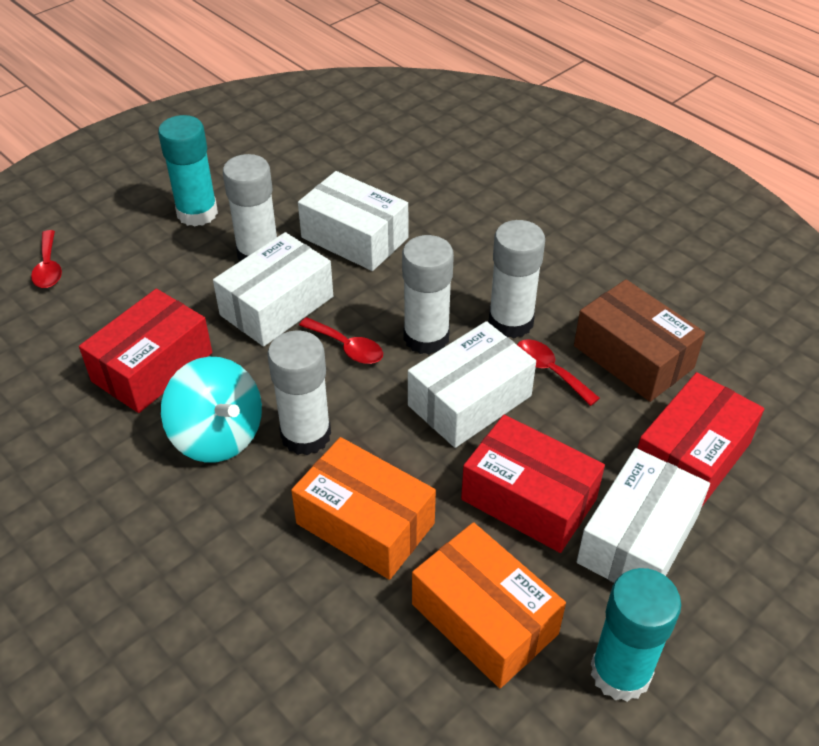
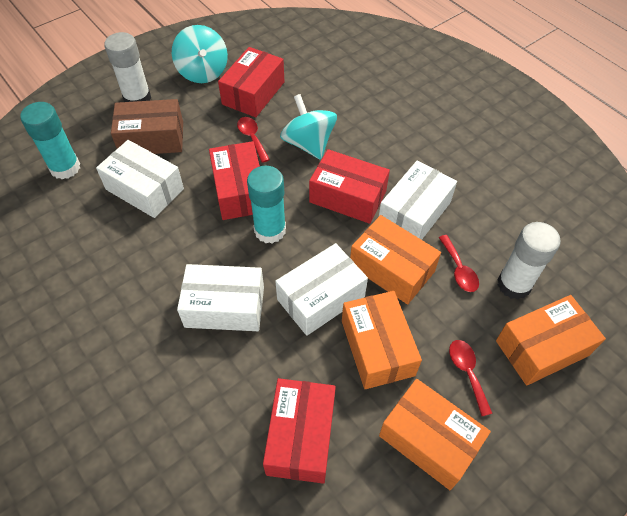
orange box: [291,437,436,580] [412,522,566,688] = 2 -> [342,291,422,389] [350,215,441,305] [379,379,491,490] [496,295,606,386] = 4
red box: [79,289,212,413] [461,415,605,553] [637,372,764,506] = 3 -> [209,141,260,220] [218,47,285,117] [263,378,336,484] [309,149,390,224] = 4
turquoise spinning top: [161,357,262,463] = 1 -> [172,25,228,83] [280,94,337,160] = 2
white glue stick: [223,154,277,261] [267,331,331,455] [402,235,454,355] [488,220,545,339] = 4 -> [104,32,151,102] [497,222,561,300] = 2

